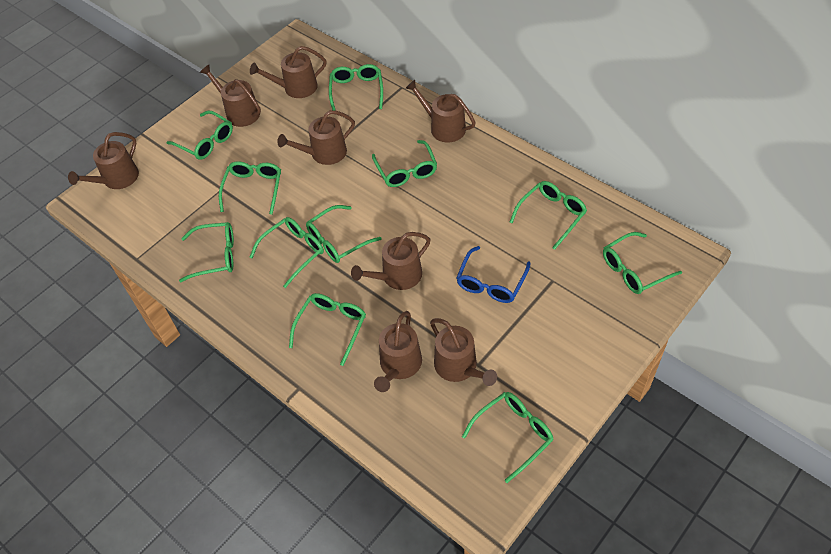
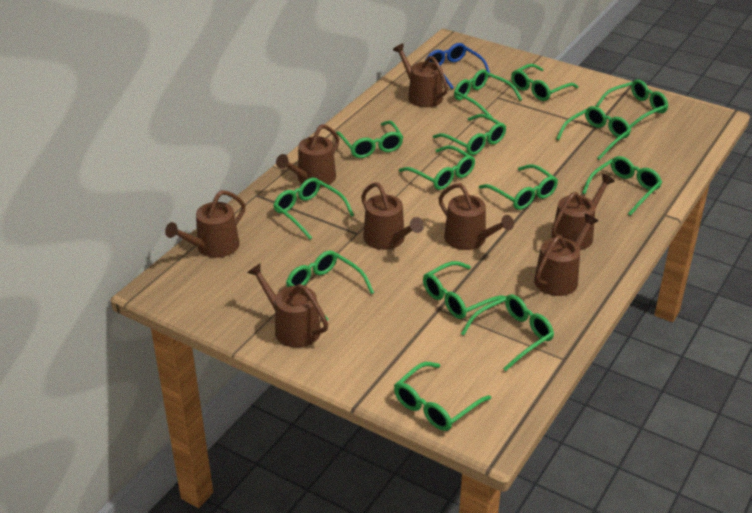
green glasses: [167,111,233,160] [179,222,234,282] [219,161,281,215] [249,217,324,288] [289,293,366,366] [306,205,381,263] [329,64,383,111] [372,140,437,187] [462,392,554,483] [510,181,587,250] [603,232,682,294] = 11 -> [273,178,354,239] [286,250,374,321] [336,121,403,158] [394,362,491,431] [399,146,475,190] [423,261,505,319] [433,114,506,155] [454,69,522,117] [461,294,554,371] [479,164,558,210] [511,64,578,101] [556,106,631,160] [582,156,662,216] [596,79,668,128] = 14

